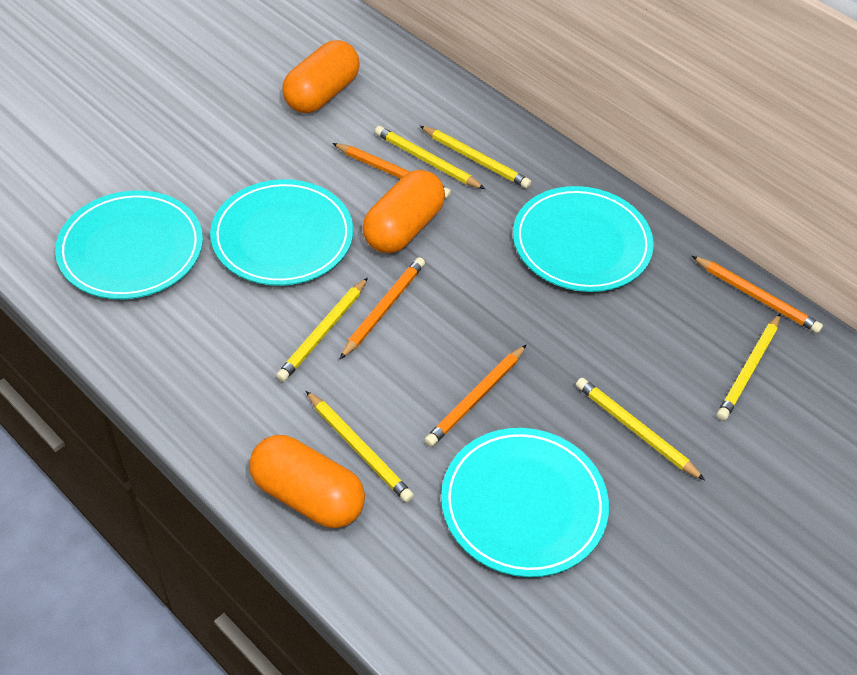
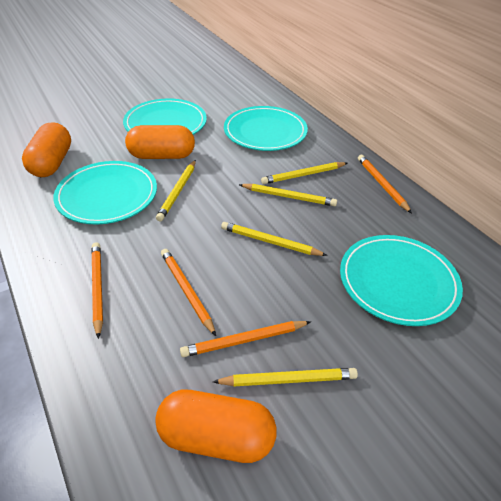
yellow pencil: [276,277,368,382] [306,391,414,502] [375,126,485,189] [420,126,531,189] [576,378,705,480] [717,314,780,421] = 6 -> [156,160,196,221] [213,368,358,386] [221,222,328,256] [239,184,337,206] [261,162,347,184] = 5

